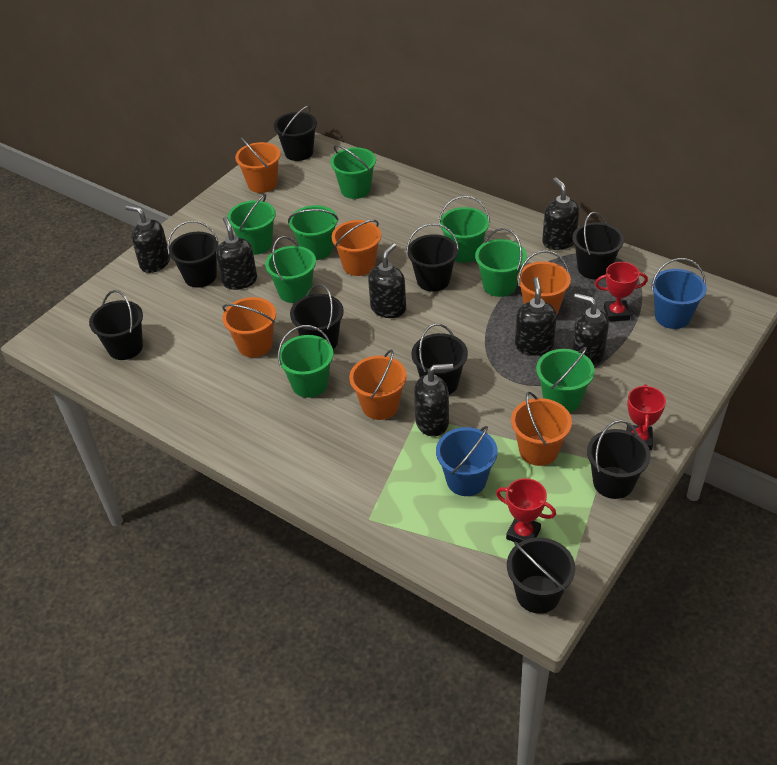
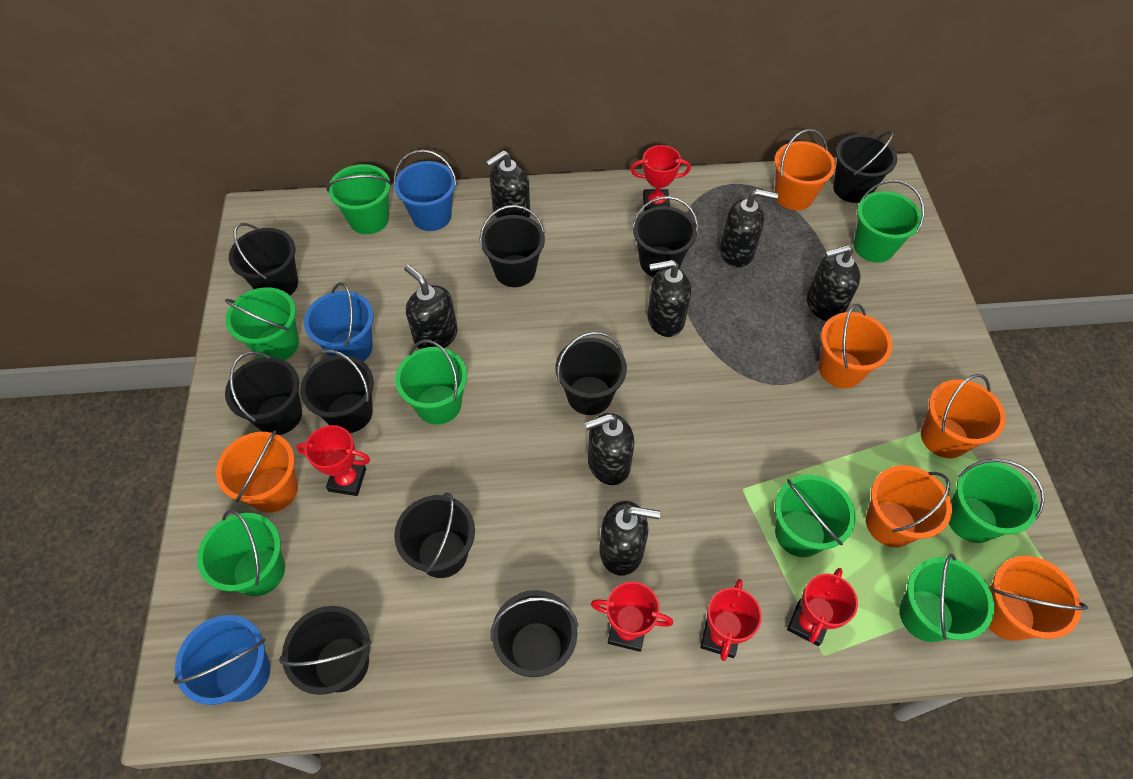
black bucket: [89,290,143,360] [167,221,219,288] [274,106,317,161] [290,284,344,349] [406,223,459,292] [411,324,468,395] [507,537,575,614] [572,212,624,280] [587,420,651,499] = 9 -> [225,351,302,435] [229,223,298,296] [279,606,372,695] [300,350,374,433] [394,492,475,578] [479,205,545,287] [491,590,578,677] [555,332,627,415] [632,196,698,277] [833,131,897,203] = 10
blue bucket: [436,426,498,496] [651,258,707,329] = 2 -> [173,615,270,705] [304,282,374,362] [394,150,457,231] = 3
red trophy: [496,478,556,543] [595,262,648,322] [626,384,666,451] = 3 -> [296,425,370,496] [591,582,673,652] [631,145,691,211] [700,579,762,661] [787,568,858,646] = 5

